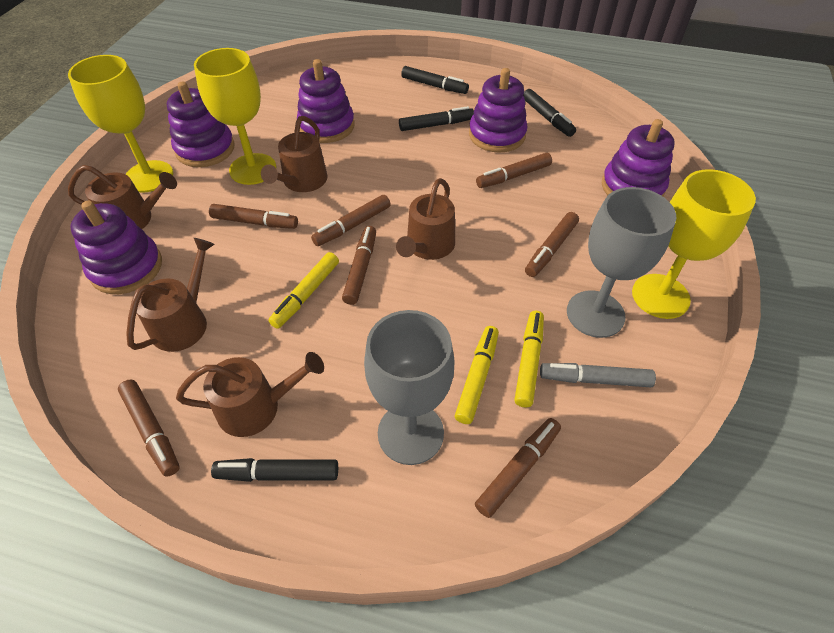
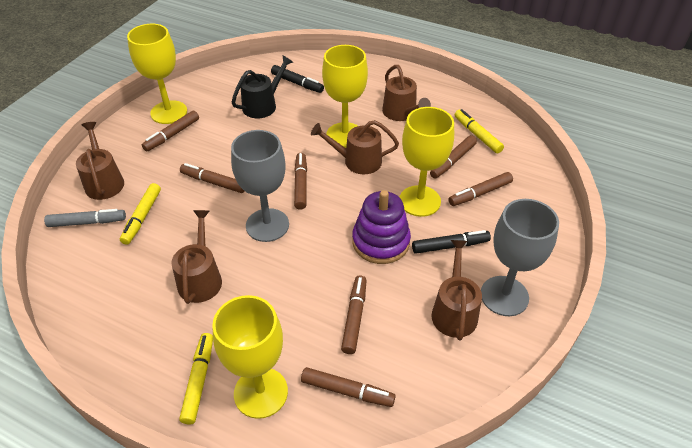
black marker: [211,458,338,482] [399,106,474,131] [401,66,469,94] [523,89,576,137] = 4 -> [271,65,324,93] [412,230,491,254] = 2
black watering can: none = 0 -> [232,55,293,118] = 1
purple stacking toy: [70,201,162,294] [167,82,235,167] [297,59,355,143] [469,68,527,153] [602,119,675,197] = 5 -> [352,190,411,264] = 1
yellow goblet: [68,55,173,193] [194,48,276,185] [632,169,756,319] = 3 -> [127,24,187,124] [212,295,288,419] [322,45,368,148] [400,107,454,217] = 4

